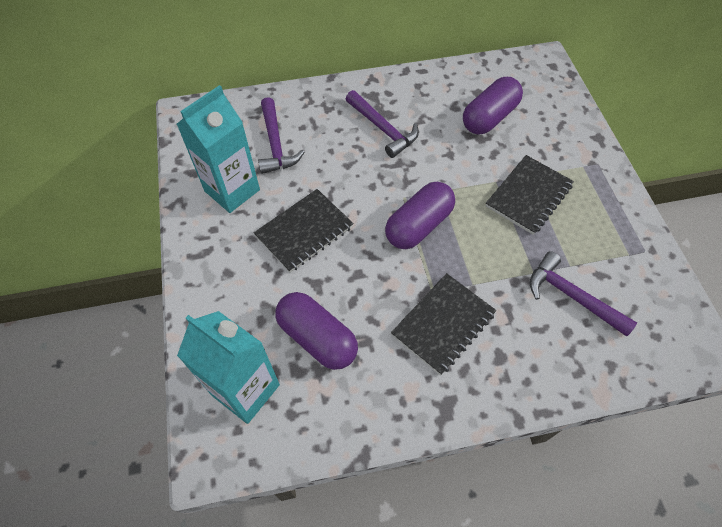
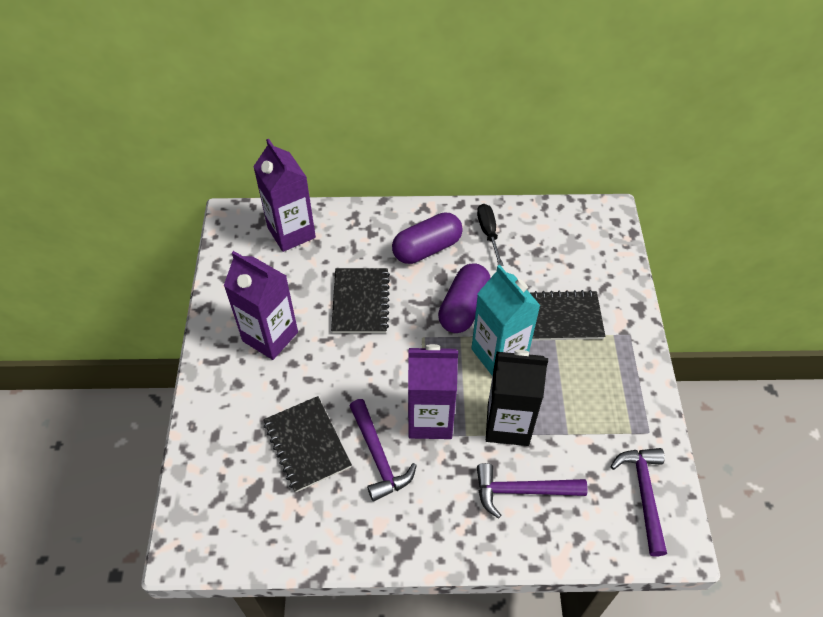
black carton: none = 0 -> [486,350,548,446] = 1
black screwdriver: none = 0 -> [477,204,503,266] = 1
purple capsule: [275,292,358,370] [385,182,455,249] [463,77,523,135] = 3 -> [392,213,463,264] [438,264,491,333] = 2
purple carton: none = 0 -> [224,251,298,360] [253,139,316,252] [408,344,458,439] = 3
turquoise carton: [177,85,260,213] [177,311,280,424] = 2 -> [471,265,541,376] = 1

